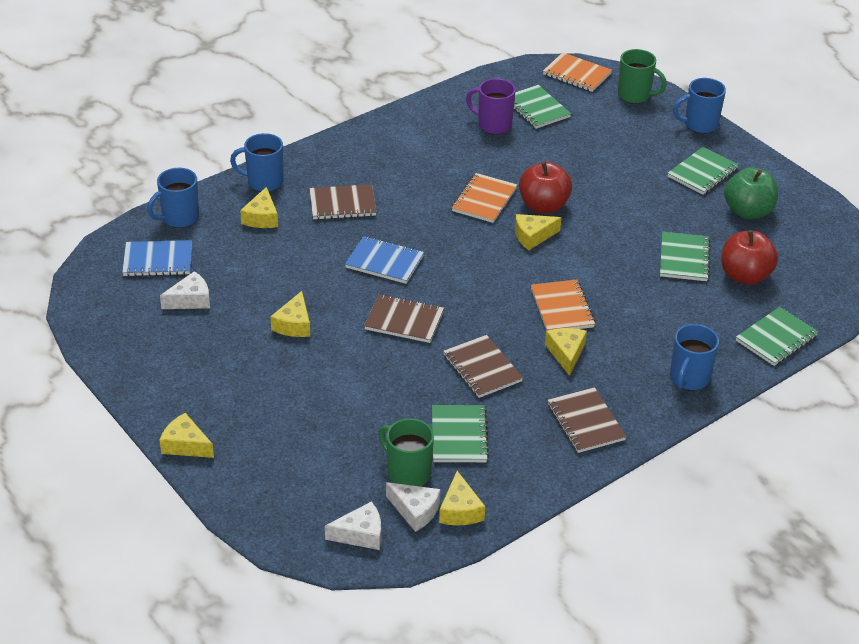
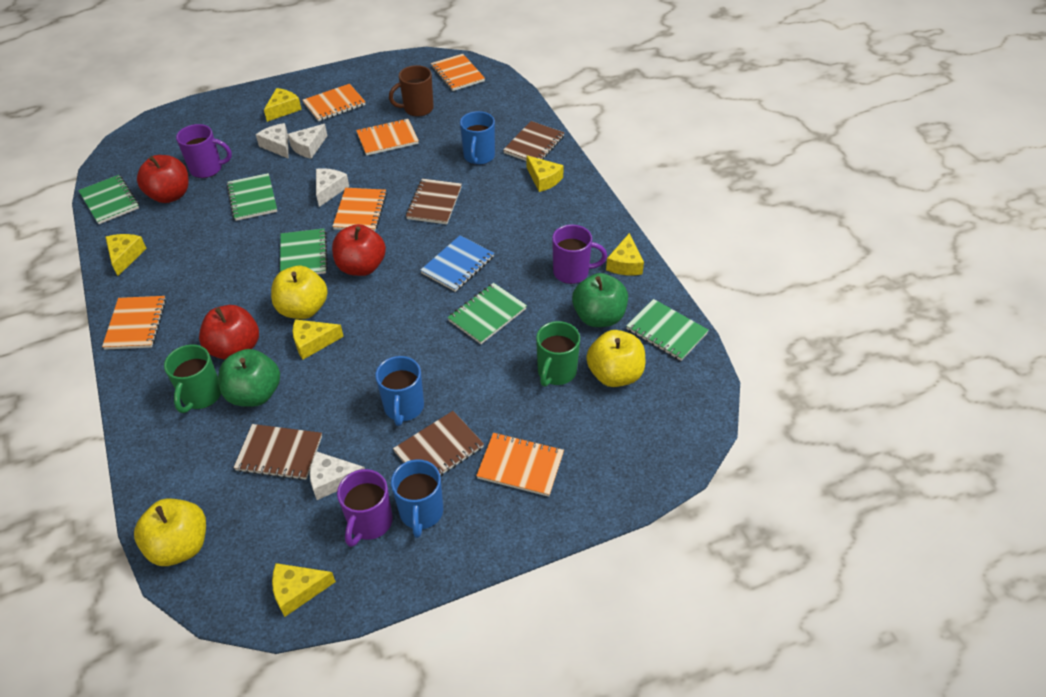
blue mug: [147,168,199,228] [230,133,284,192] [670,324,719,390] [673,78,726,134] = 4 -> [375,356,424,426] [391,459,443,538] [460,111,495,165] = 3
blue notebook: [122,240,192,277] [345,236,424,284] = 2 -> [420,235,494,292] = 1
brown mug: none = 0 -> [389,65,434,117] = 1
green apple: [724,167,778,219] = 1 -> [218,349,280,407] [572,273,628,327] = 2
orange notebook: [452,173,517,223] [531,280,595,331] [543,52,612,92] = 3 -> [102,296,166,350] [303,84,366,121] [332,188,387,231] [356,119,419,156] [431,54,485,91] [476,433,564,497] = 6
purple mug: [466,78,516,135] = 1 -> [176,124,232,178] [337,469,393,547] [552,225,607,284] = 3
red apple: [519,162,572,214] [721,230,778,285] = 2 -> [137,155,189,203] [199,305,259,360] [332,224,386,276] = 3
white cheese: [160,271,210,309] [325,501,381,550] [386,482,440,532] = 3 -> [256,123,289,159] [288,124,327,159] [310,451,365,500] [316,168,349,207] = 4
yellow apple: none = 0 -> [134,498,206,566] [271,266,328,319] [586,330,645,387] = 3

